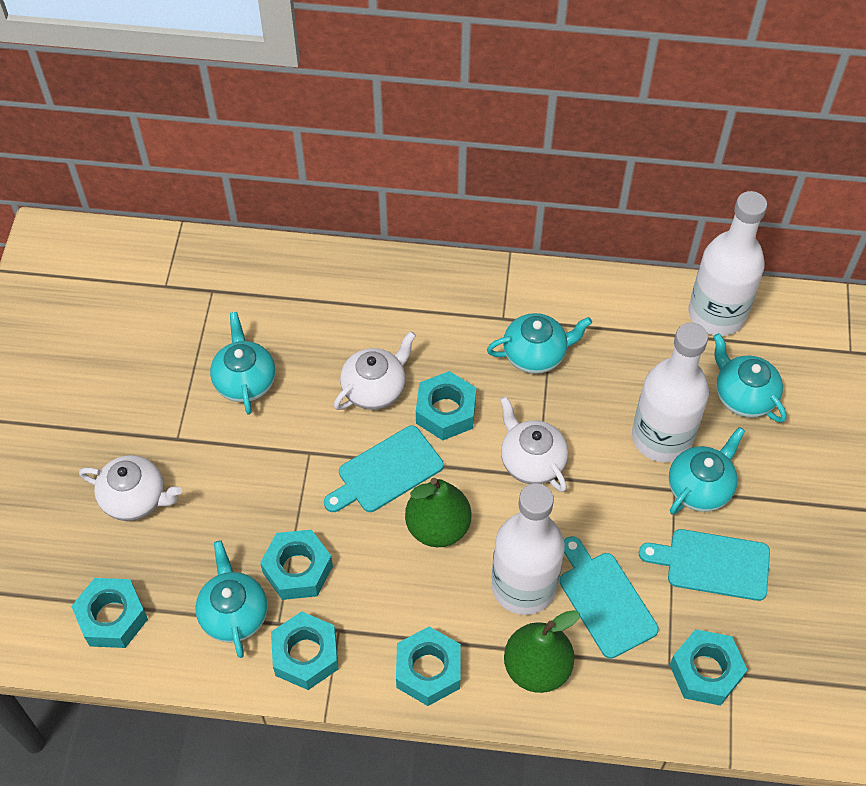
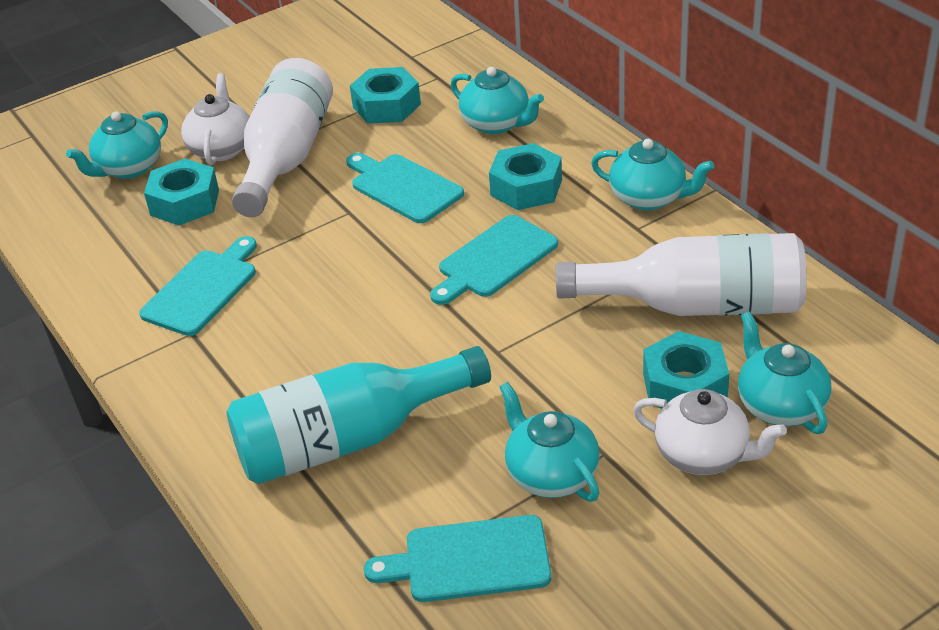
green pear: [405,478,471,547] [504,610,580,693] = 2 -> none = 0
turquoise bottle: none = 0 -> [226,346,491,484] = 1
turquoise cutting board: [324,426,444,512] [560,536,659,659] [639,529,770,601] = 3 -> [139,236,257,336] [346,153,464,223] [364,515,551,602] [430,215,558,305] = 4
turquoise nut: [71,578,148,648] [260,529,333,600] [271,611,338,690] [396,627,461,706] [416,371,476,440] [670,629,747,706] = 6 -> [144,159,219,225] [350,67,421,124] [489,143,562,210] [643,331,729,408] = 4
white bottle: [491,483,565,615] [632,322,709,462] [689,191,767,336] = 3 -> [232,58,333,217] [556,233,806,316] = 2
white teapot: [79,455,182,521] [334,331,416,410] [500,396,568,492] = 3 -> [181,73,249,165] [633,389,787,475] = 2

